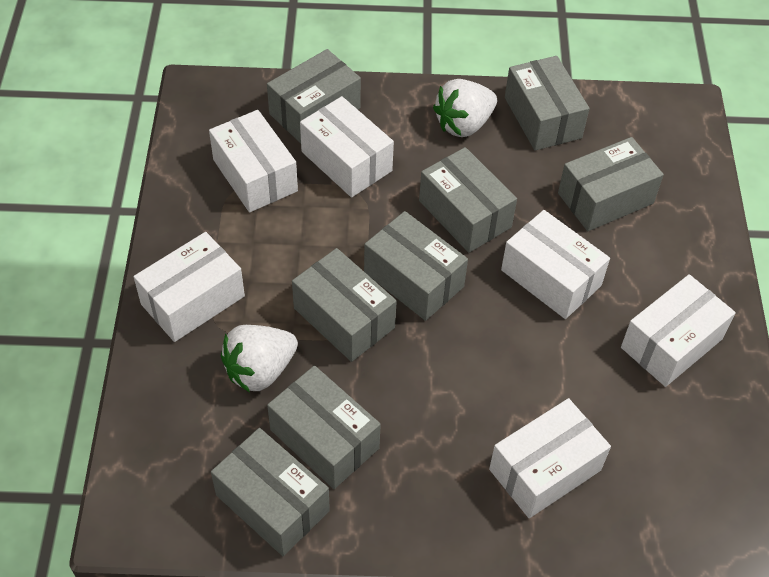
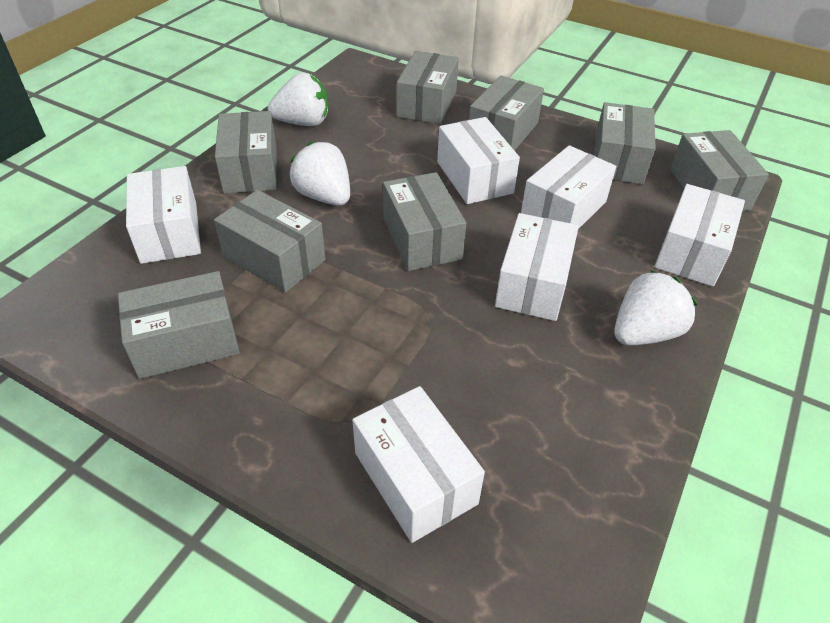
white strawberry: [221,325,298,392] [433,79,497,137] = 2 -> [268,73,328,126] [290,141,350,206] [614,270,697,345] = 3

